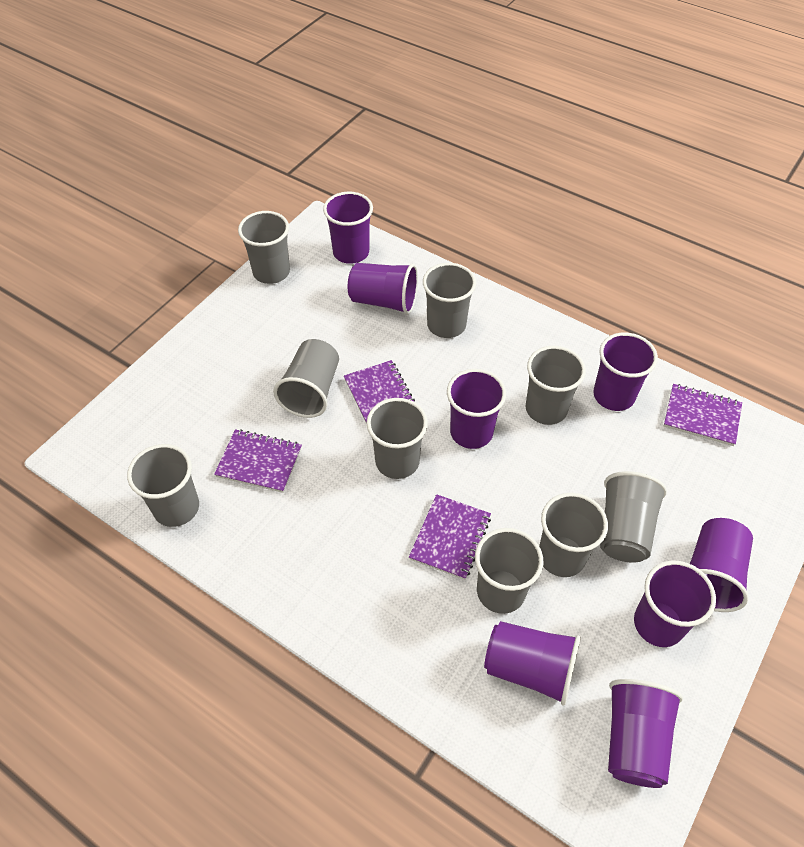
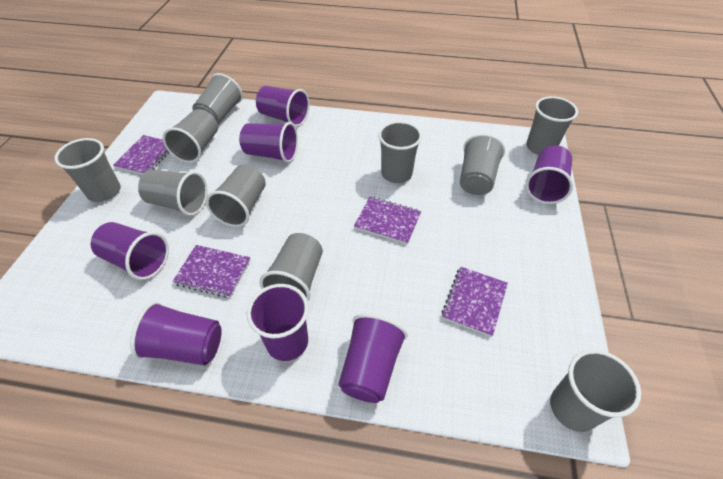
grey cup: [127,444,199,527] [238,211,290,284] [273,339,339,418] [367,398,428,479] [423,263,476,338] [475,528,543,614] [525,346,586,425] [539,493,608,577] [600,471,667,563] = 9 -> [54,138,121,202] [138,170,208,216] [162,109,218,163] [192,73,243,124] [206,165,266,227] [259,233,323,301] [378,121,422,183] [460,134,505,195] [526,96,578,155] [550,350,641,432] = 10
purple cup: [323,192,373,264] [348,263,418,315] [447,369,506,449] [484,621,581,705] [593,333,658,411] [608,679,683,788] [634,561,716,647] [690,518,753,612] = 8 -> [91,222,169,280] [130,302,222,365] [239,122,298,163] [247,284,309,361] [256,86,309,127] [338,314,408,403] [526,145,573,204] = 7

